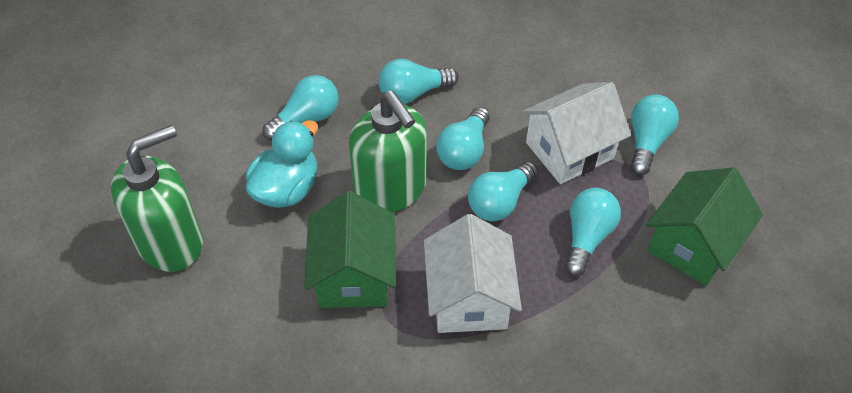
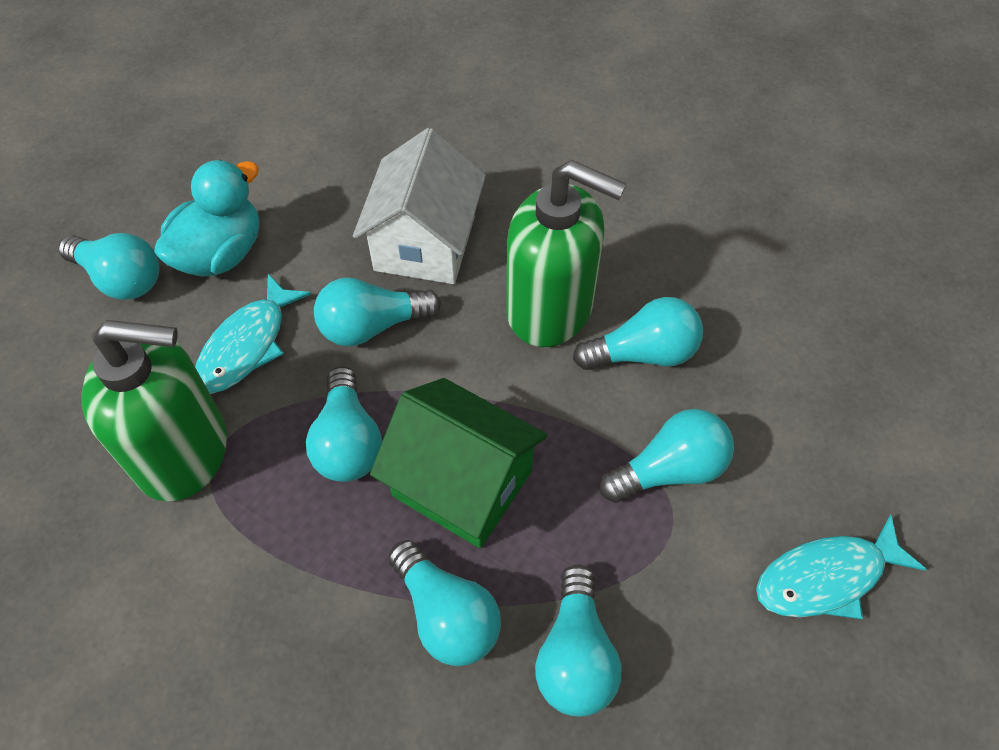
green house: [304,191,396,308] [646,167,763,286] = 2 -> [370,378,547,548] = 1
turquoise fish: none = 0 -> [195,274,311,394] [756,515,926,619] = 2
turquoise light bulb: [263,75,339,140] [379,59,458,104] [436,107,490,170] [468,161,538,221] [565,188,621,276] [630,95,679,175] = 6 -> [58,233,159,300] [306,366,382,482] [314,277,441,346] [388,540,501,666] [535,564,621,716] [573,297,703,370] [600,409,734,503] = 7
white house: [424,214,522,333] [521,82,631,184] = 2 -> [353,128,486,284] = 1

